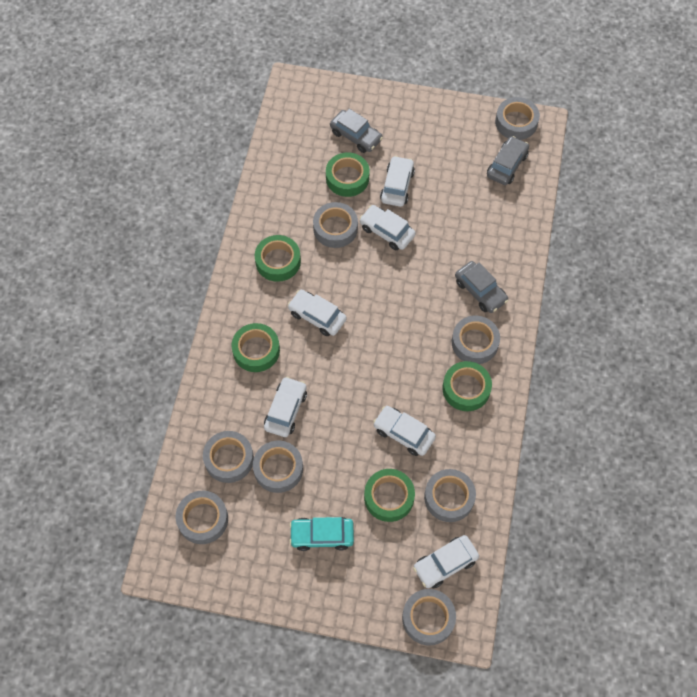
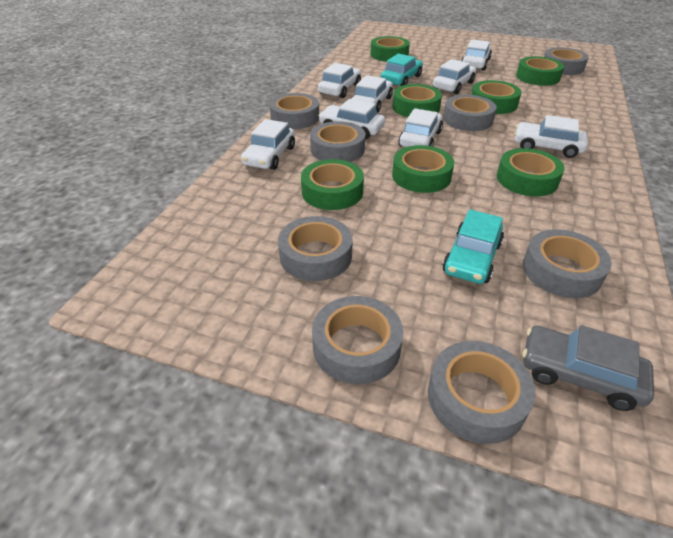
green tape: [232,323,280,372] [255,235,301,282] [326,152,370,197] [364,469,415,522] [443,361,492,411] = 5 -> [301,159,364,210] [370,36,410,62] [392,145,454,193] [393,84,442,117] [471,80,522,114] [497,148,565,197] [516,56,564,86] = 7
grey car: [330,109,383,153] [455,261,508,313] [487,136,529,185] = 3 -> [522,325,654,411] = 1
turquoise car: [289,517,354,551] = 1 -> [381,54,423,86] [443,209,504,284] = 2
white car: [264,377,307,437] [288,290,347,336] [359,205,416,250] [373,406,436,456] [380,156,415,207] [413,535,479,589] = 6 -> [241,119,295,170] [318,63,361,98] [318,99,385,139] [352,75,393,113] [398,108,443,147] [433,59,476,94] [461,39,492,71] [514,115,588,158] = 8

